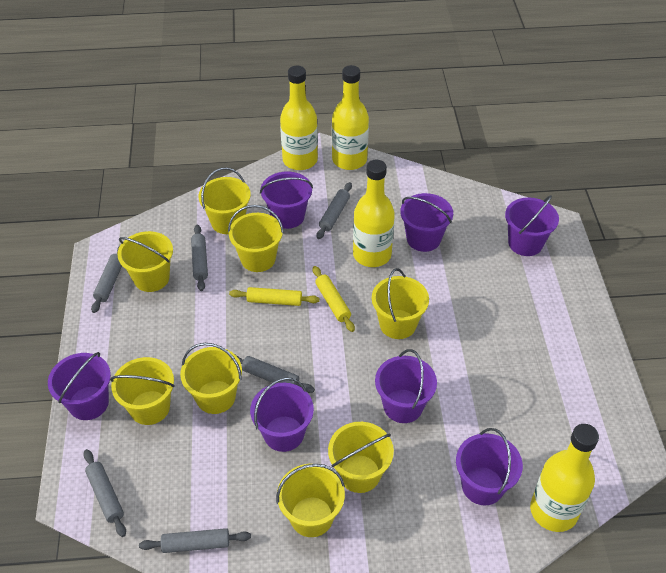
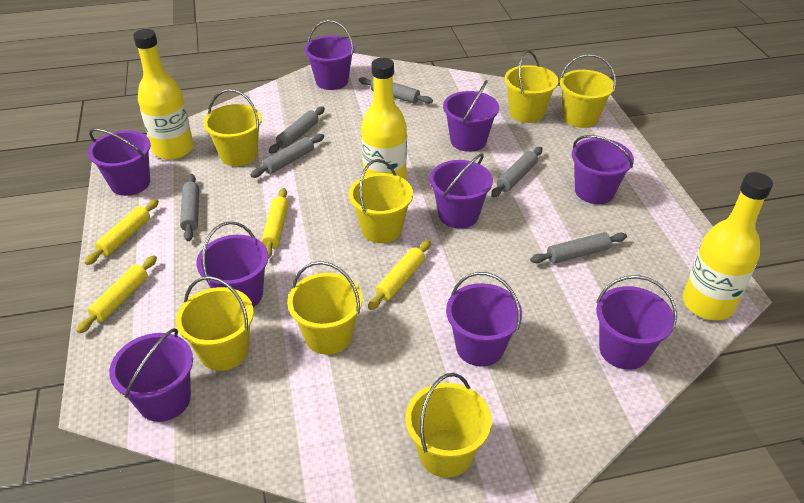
purple bucket: [48,352,111,420] [250,377,314,452] [260,171,313,229] [375,349,437,423] [400,193,453,252] [456,428,523,505] [505,195,559,256] = 7 -> [88,128,151,196] [109,328,193,422] [196,221,268,307] [304,20,355,90] [430,153,493,228] [443,80,499,152] [446,272,522,366] [572,135,634,204] [596,275,677,370] = 9
yellow bottle: [280,66,318,170] [332,65,369,170] [353,160,395,267] [530,424,599,532] = 4 -> [133,29,194,160] [361,58,407,180] [683,172,773,320] = 3
yellow bucket: [110,357,175,425] [117,231,173,292] [180,343,242,414] [199,167,251,234] [228,205,284,272] [276,464,345,537] [328,422,394,493] [372,268,429,339] = 8 -> [176,276,254,371] [203,89,262,166] [287,261,362,355] [349,159,413,243] [405,373,492,478] [504,50,558,123] [560,54,616,128] = 7
yellow rolling pin: [229,287,320,306] [313,266,355,332] = 2 -> [76,255,157,334] [84,199,159,265] [262,188,289,259] [368,240,431,310] = 4

